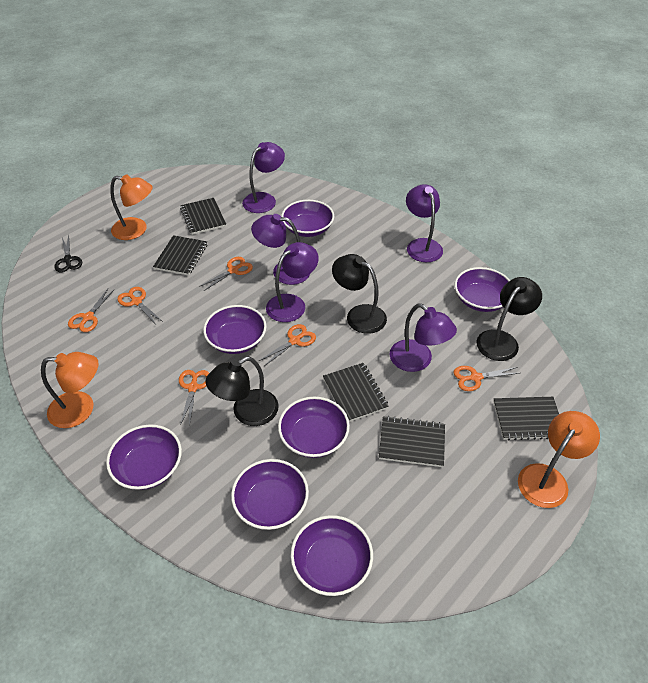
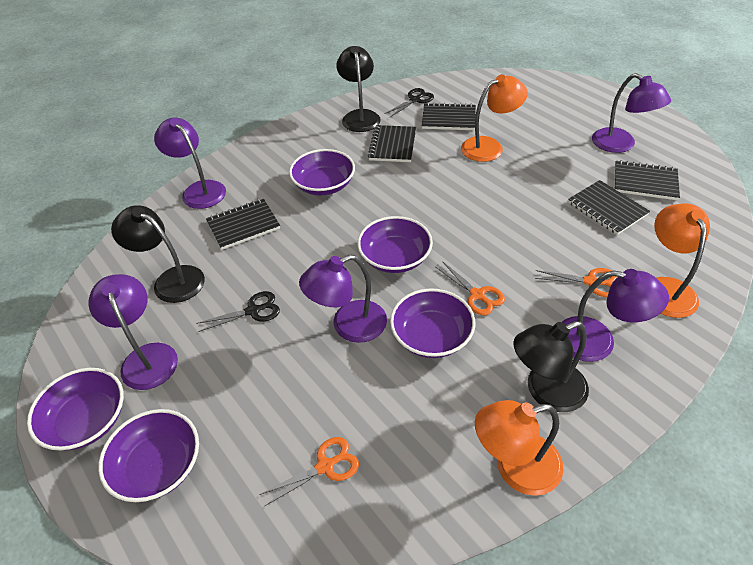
black scissors: [54,235,82,272] = 1 -> [196,291,280,332] [385,88,434,117] = 2
orange scissors: [68,289,114,332] [117,287,163,323] [179,370,209,426] [199,257,253,291] [259,324,316,366] [453,366,519,391] = 6 -> [259,437,359,506] [436,261,505,315] [535,268,617,297] = 3
purple bowl: [106,424,182,490] [203,305,267,354] [231,459,309,530] [278,397,350,458] [281,200,334,237] [291,515,373,596] [455,267,510,312] = 7 -> [27,368,124,450] [98,409,199,502] [289,149,355,196] [357,216,433,273] [390,289,475,358] = 5

